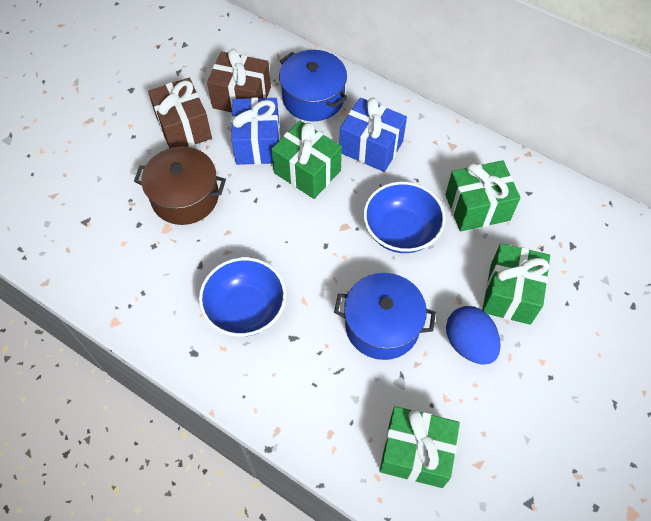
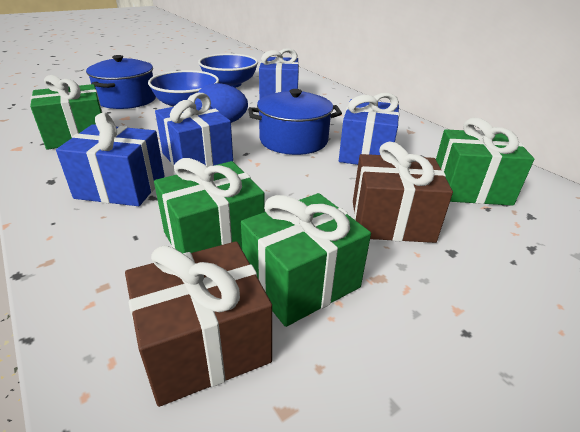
blue gift: [231,97,280,165] [339,98,407,172] = 2 -> [56,112,165,206] [155,93,233,167] [259,48,299,100] [339,93,399,165] = 4
brown pot: [134,146,226,225] = 1 -> none = 0

